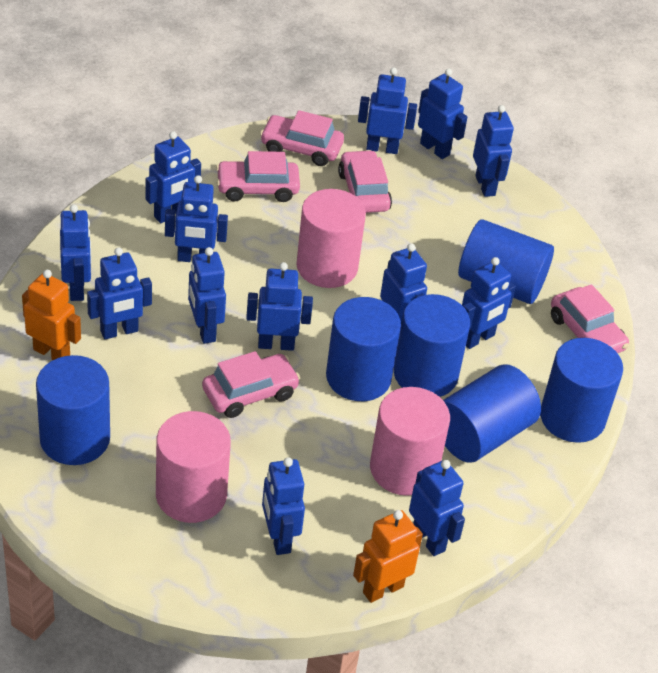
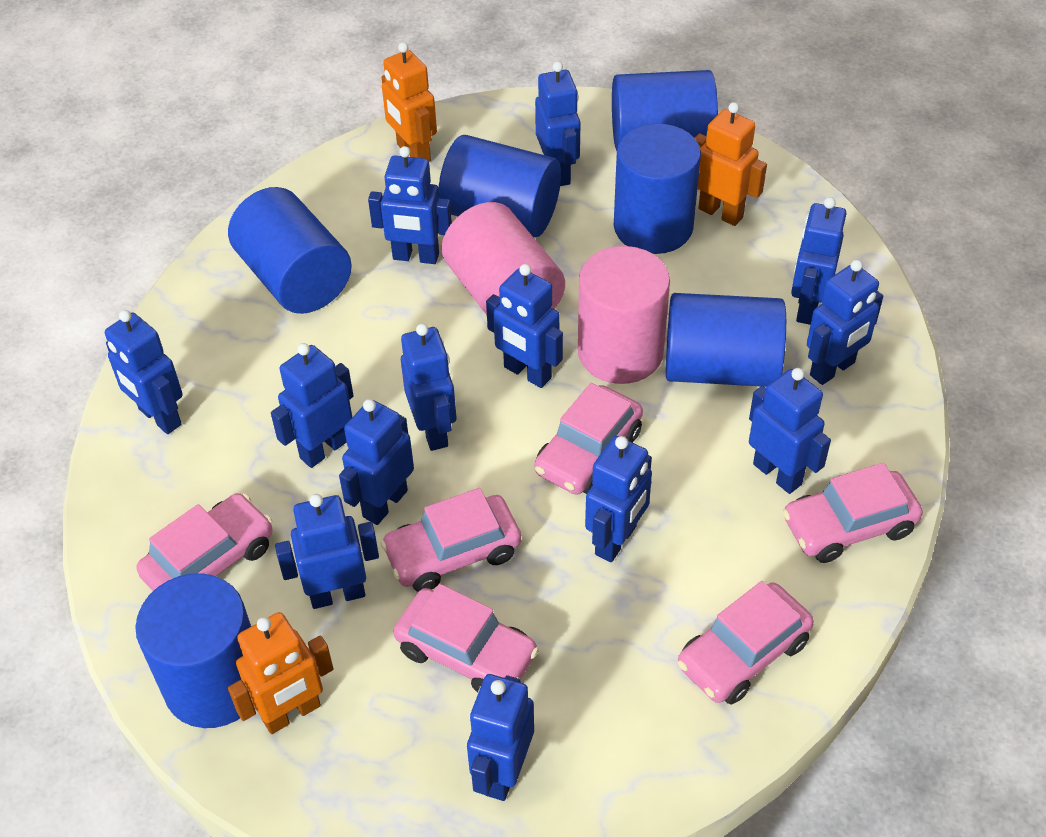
orange robot: [22,270,81,360] [353,510,423,603] = 2 -> [228,612,333,734] [381,42,437,162] [695,102,767,226] = 3
pink car: [202,351,300,418] [216,151,300,202] [260,110,344,166] [338,150,392,213] [551,284,629,353] = 5 -> [136,493,273,591] [381,488,521,592] [393,584,539,693] [534,383,643,495] [678,581,814,705] [783,463,923,563] = 6
pink cylinder: [156,411,231,523] [296,189,366,288] [370,387,450,496] = 3 -> [442,202,565,315] [578,246,670,384] = 2

